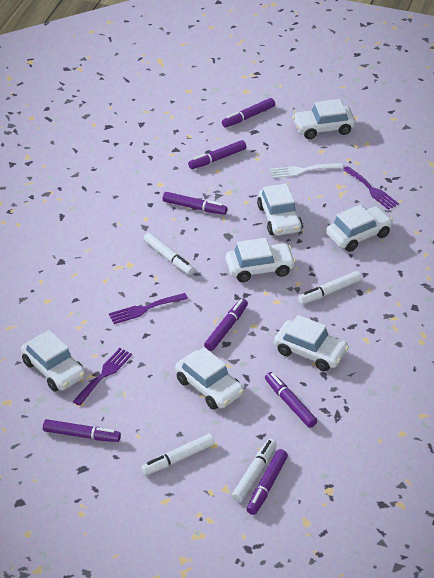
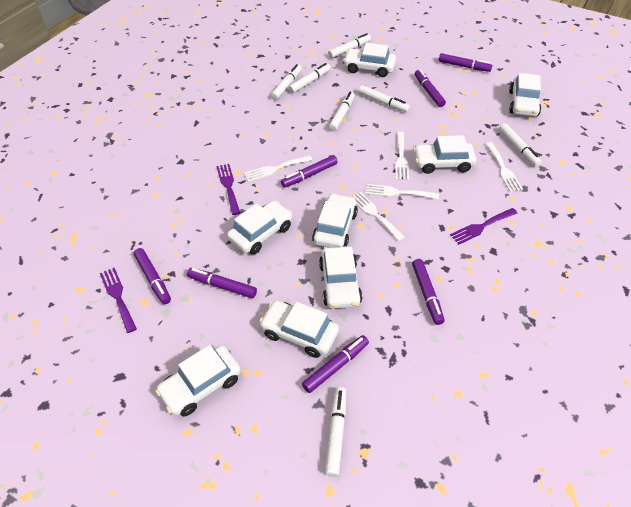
white car: [21,330,85,392] [175,347,244,410] [226,238,296,282] [257,183,303,236] [274,315,349,371] [293,99,355,139] [326,205,393,252] = 7 -> [155,345,241,416] [227,200,292,254] [259,300,339,358] [312,193,358,248] [319,246,362,309] [343,43,396,77] [413,135,476,174] [509,73,541,116] = 8
white fork: [270,163,343,178] = 1 -> [244,155,312,182] [352,192,405,241] [365,184,439,199] [395,132,409,180] [485,142,523,192] = 5
white marker: [141,434,214,475] [143,233,195,275] [232,439,277,502] [298,271,362,304] = 4 -> [271,64,302,100] [288,63,331,94] [325,387,346,477] [328,33,371,58] [328,92,355,132] [358,85,410,112] [499,123,542,167] = 7

